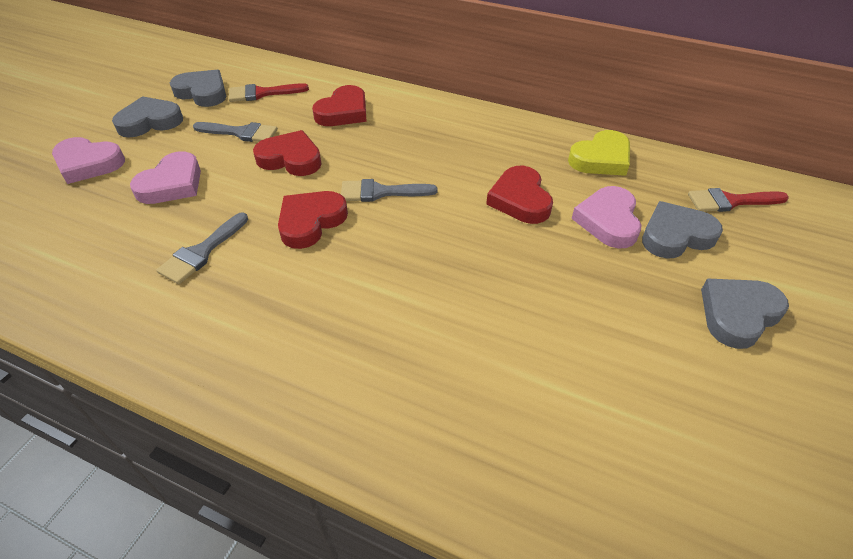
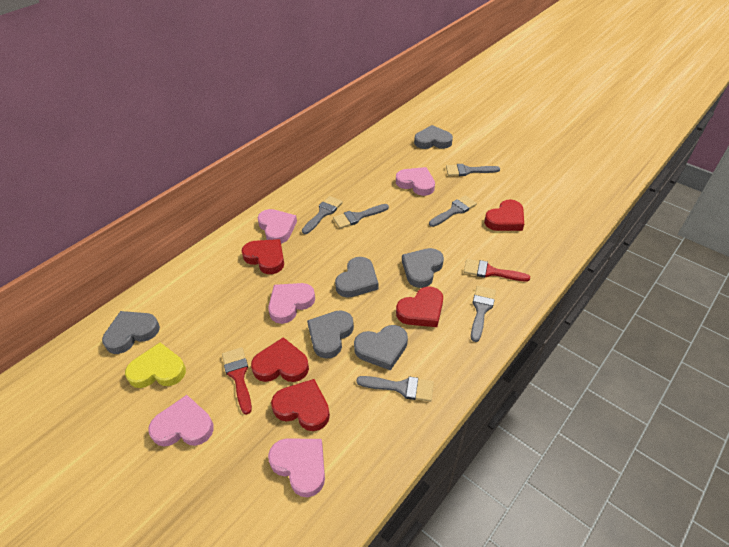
grey brush: [156,212,248,284] [193,122,278,142] [341,179,437,202] = 3 -> [302,196,343,234] [333,204,389,229] [356,376,434,402] [429,195,477,227] [446,164,500,176] [471,286,496,342] = 6
grey heart: [112,96,183,138] [170,70,226,107] [642,201,723,259] [701,278,789,349] = 4 -> [102,311,160,354] [307,310,354,359] [335,257,378,297] [354,325,408,371] [402,248,444,288] [414,125,453,149] = 6
pink heart: [52,137,125,184] [130,151,201,204] [572,186,642,249] = 3 -> [148,395,214,447] [257,209,297,244] [268,283,315,324] [268,438,325,497] [396,167,435,196] = 5
red heart: [253,130,322,176] [278,191,348,249] [312,85,367,126] [486,166,553,224] = 4 -> [242,239,284,274] [251,337,309,382] [271,379,330,431] [396,287,443,327] [484,199,524,231] = 5

